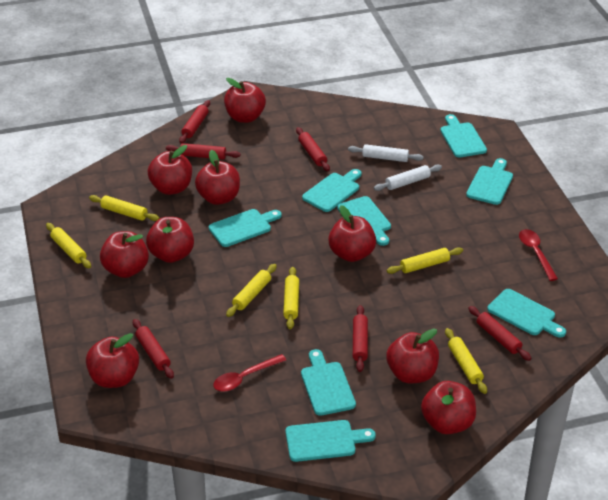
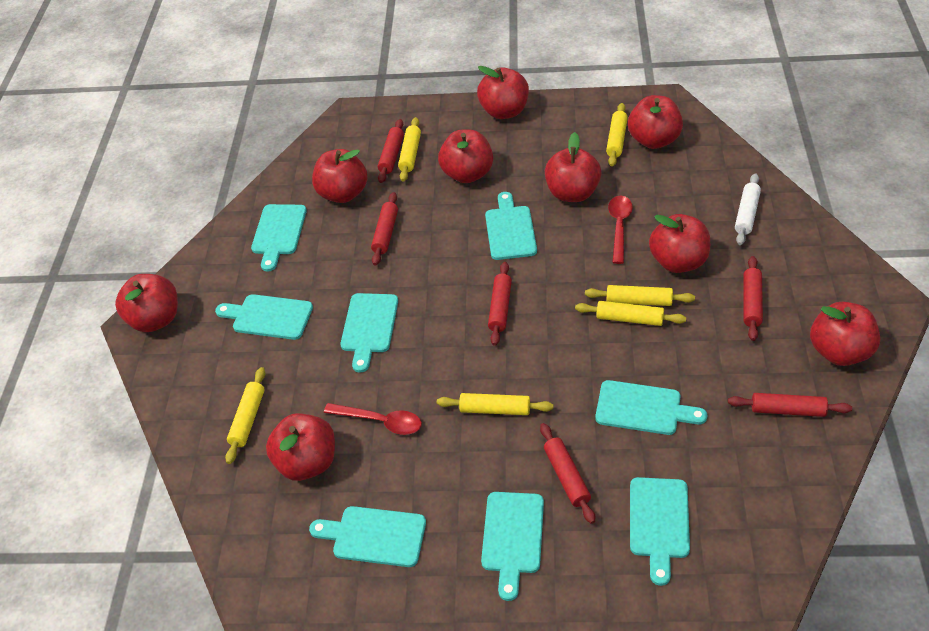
white rolling pin: [348,144,424,162] [374,164,442,191] = 2 -> [735,173,761,245] = 1

